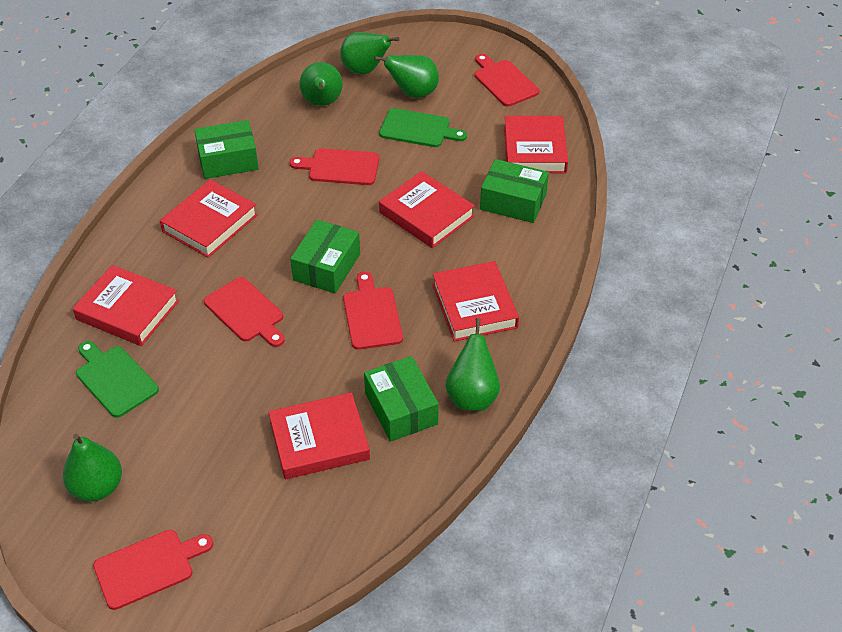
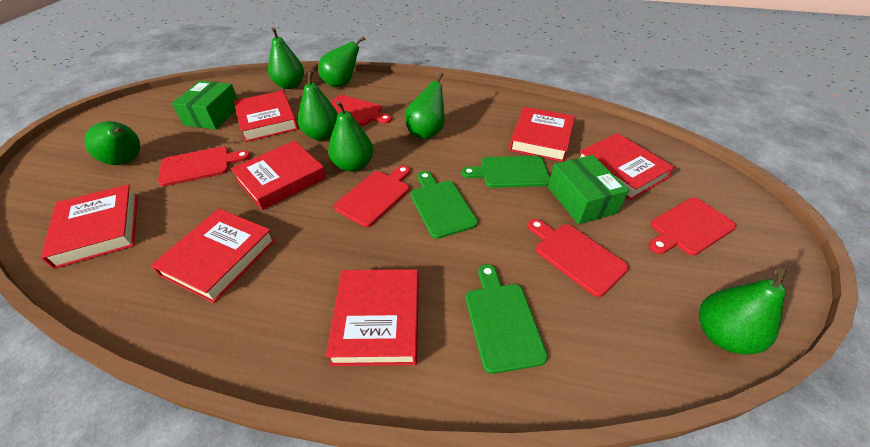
green box: [194,120,259,179] [290,220,360,294] [364,356,439,442] [480,159,549,223] = 4 -> [172,81,238,130] [548,155,629,224] = 2
green cutting board: [76,341,159,418] [379,108,467,147] = 2 -> [410,171,478,239] [462,156,550,188] [466,264,548,374] = 3
green pear: [63,434,122,502] [299,62,343,106] [340,32,399,74] [374,55,439,98] [446,318,500,411] = 5 -> [85,121,140,165] [268,27,304,89] [298,71,338,141] [318,36,365,87] [328,101,373,172] [405,72,444,139] [699,268,786,355] = 7
red book: [73,265,179,346] [160,179,258,258] [269,392,370,479] [379,171,475,248] [432,261,519,341] [504,116,568,173] = 6 -> [41,184,138,269] [151,209,275,303] [231,141,326,210] [234,90,298,142] [326,269,419,366] [509,107,575,162] [580,133,674,200] = 7

